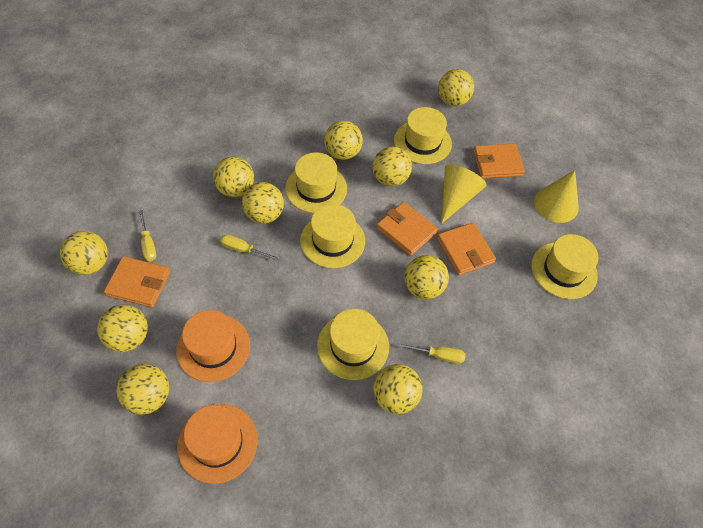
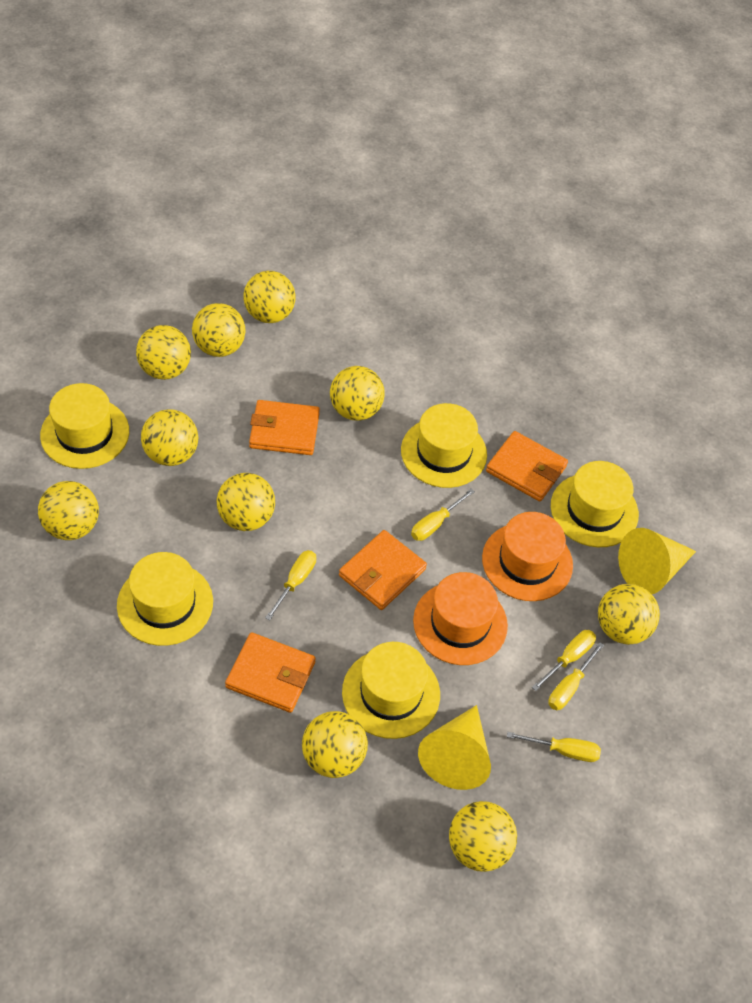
yellow screwdriver: [139,210,156,261] [220,234,279,261] [397,343,465,364] = 3 -> [265,550,316,621] [411,489,475,541] [507,732,601,762] [532,630,596,691] [548,642,604,710] = 5

